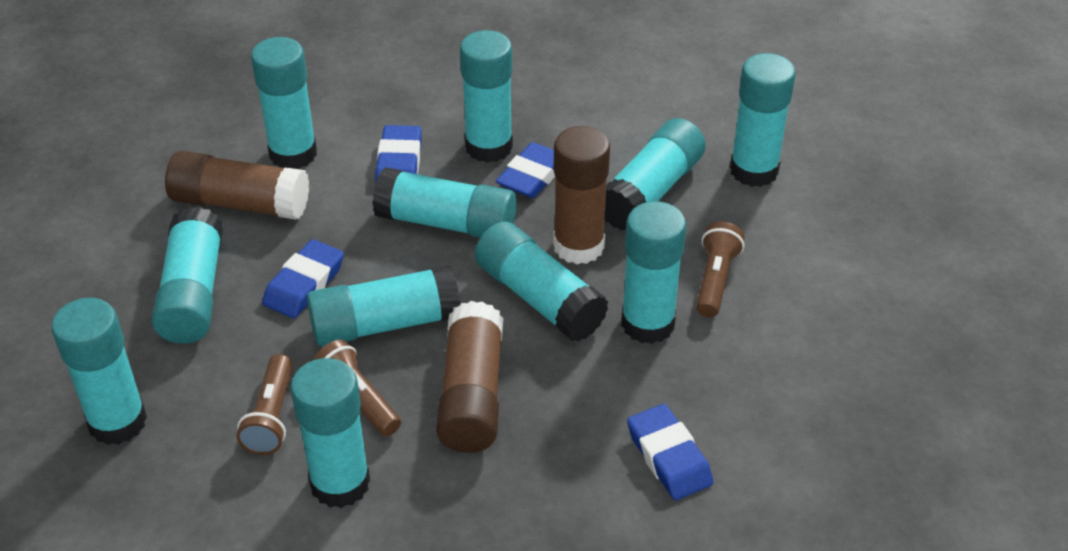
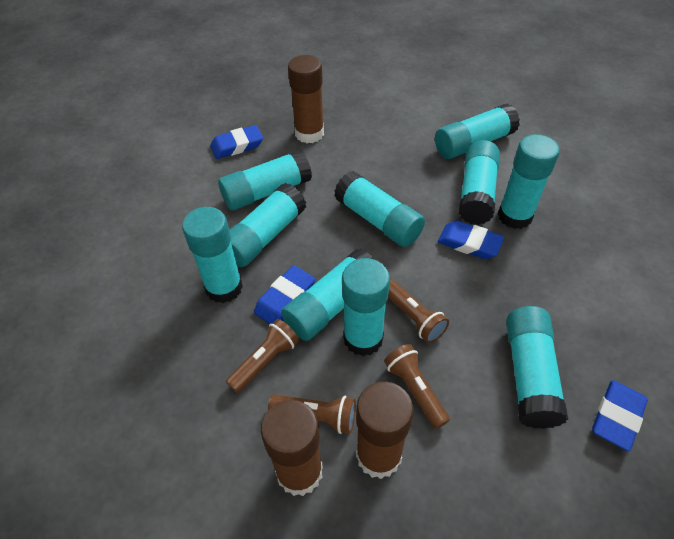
brown flashlight: [236,354,293,455] [313,340,401,436] [696,221,745,317] = 3 -> [226,319,299,393] [268,394,356,434] [384,344,450,429] [388,280,449,343] = 4
turquoise glue stick: [52,298,147,445] [152,206,223,344] [251,37,317,169] [290,358,370,508] [307,265,460,347] [373,167,517,238] [460,30,513,163] [475,221,608,342] [605,118,706,231] [621,201,686,344] [730,53,796,187] = 11 -> [182,207,243,303] [218,150,312,211] [229,183,306,267] [281,249,375,341] [334,171,425,247] [342,258,390,356] [435,103,520,159] [459,140,500,225] [498,134,560,229] [506,306,568,429] = 10

